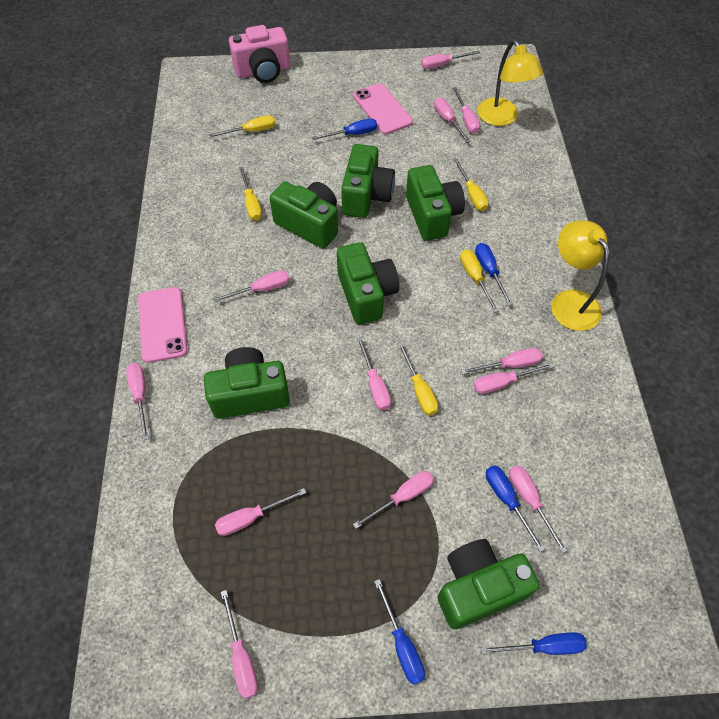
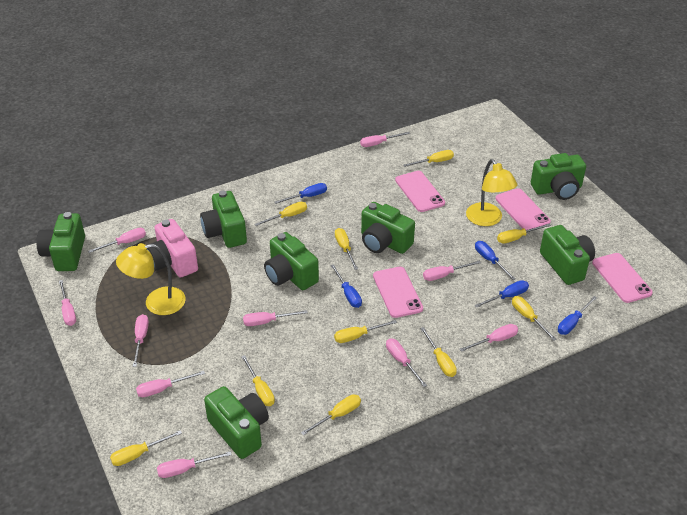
green camera: [204,347,290,419] [270,181,338,248] [337,242,399,325] [341,144,395,218] [406,165,465,241] [438,539,540,629] = 6 -> [36,212,85,271] [200,190,247,248] [204,386,269,459] [264,232,319,290] [361,202,415,254] [531,153,586,200] [540,225,595,285] = 7
pink phone: [138,287,187,363] [353,83,413,135] = 2 -> [373,267,423,318] [395,171,445,212] [495,188,551,230] [592,253,653,303] = 4
pink screwdriver: [126,363,149,441] [213,271,290,302] [215,488,306,536] [221,590,258,699] [353,471,434,529] [357,337,391,410] [421,51,480,69] [434,97,471,143] [453,87,480,134] [461,348,543,375] [473,363,554,394] [509,465,567,553] = 12 -> [59,280,76,326] [88,228,146,253] [132,314,149,367] [136,371,205,397] [157,451,232,478] [243,310,308,326] [360,132,410,147] [386,338,427,387] [423,261,481,281] [460,324,518,352] = 10
yellow screwdriver: [209,115,275,137] [239,167,262,221] [398,342,438,415] [454,159,489,211] [460,249,499,313] = 5 -> [110,430,182,466] [241,355,275,406] [255,202,307,226] [301,394,361,436] [334,320,397,343] [335,228,358,270] [403,150,454,167] [420,327,457,377] [497,224,551,244] [512,296,557,341] = 10

